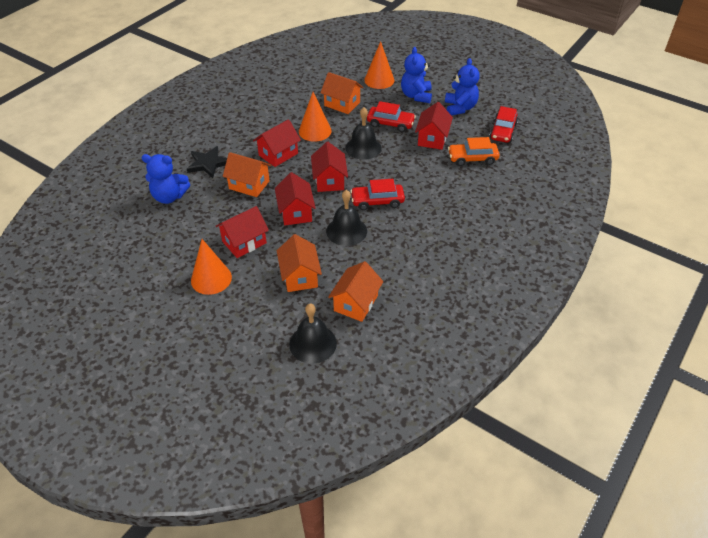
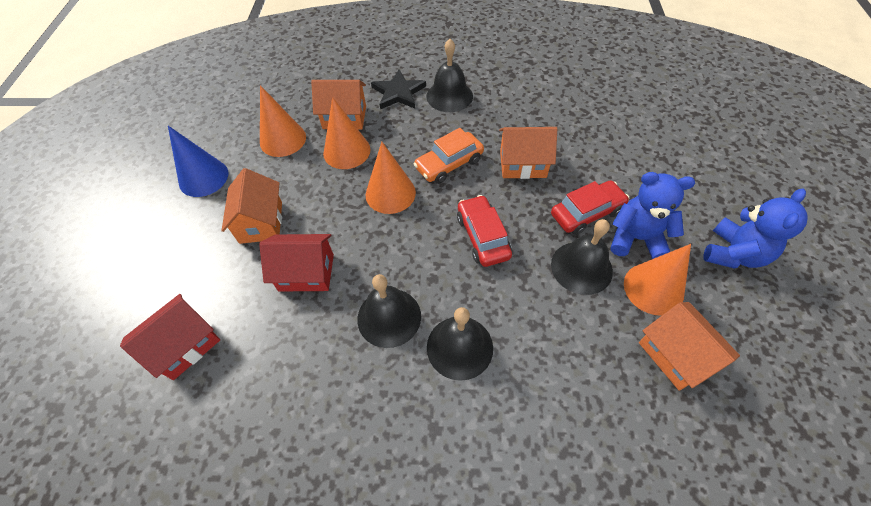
black bell: [289,304,337,364] [326,190,367,246] [345,107,382,160] = 3 -> [357,274,421,348] [426,39,473,112] [427,307,493,381] [551,219,613,295] = 4
blue cone: none = 0 -> [168,126,228,197] = 1
blue teddy bear: [141,154,190,204] [401,47,432,103] [445,58,480,116] = 3 -> [611,172,695,259] [703,188,808,269] = 2
orange cone: [191,239,232,295] [299,92,332,141] [364,41,394,89] = 3 -> [260,85,306,157] [323,97,370,169] [366,142,416,214] [624,244,691,316] = 4
red car: [350,179,405,210] [367,101,416,132] [489,106,518,143] = 3 -> [457,195,512,267] [551,180,629,235] = 2
red house: [216,206,269,258] [253,119,301,167] [275,172,316,225] [311,142,348,192] [415,102,453,150] = 5 -> [120,294,220,380] [259,234,334,291] = 2

